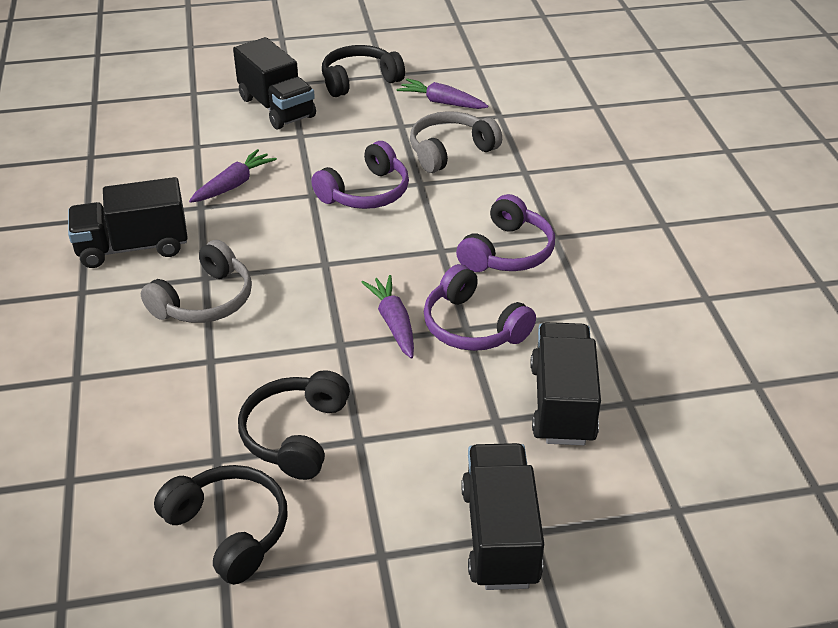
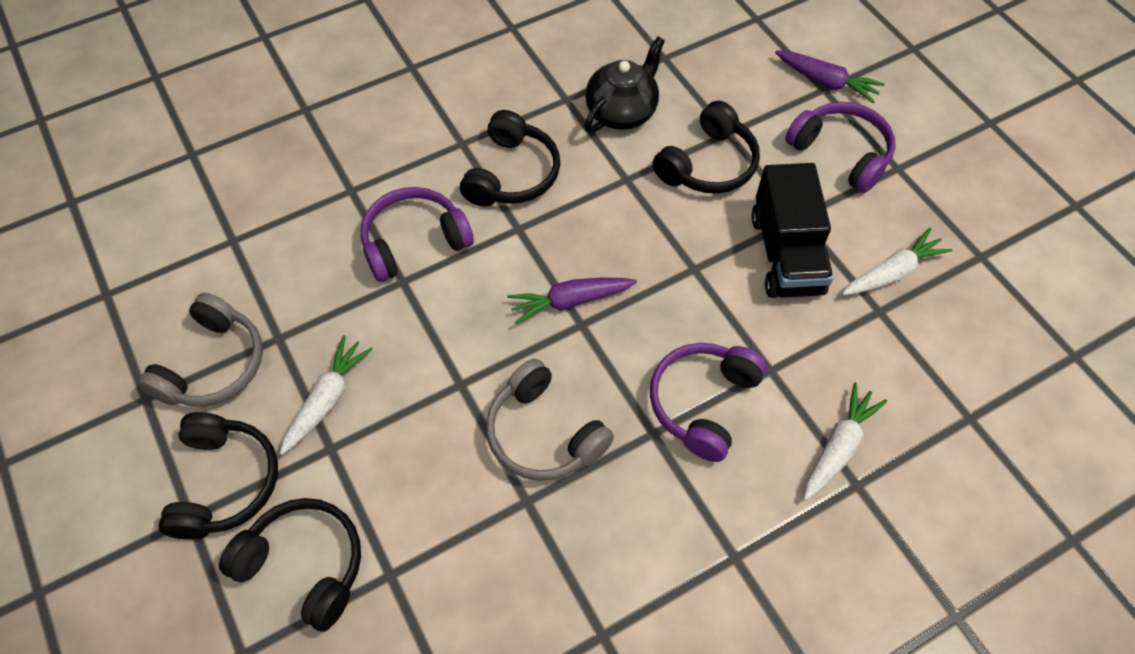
black headphones: [154,465,288,584] [238,370,350,480] [322,45,405,97] = 3 -> [158,412,278,540] [219,498,361,632] [460,110,560,207] [653,101,760,194] = 4
black teapot: none = 0 -> [585,37,665,133] = 1
black truck: [68,177,188,268] [233,37,316,129] [461,443,544,590] [530,322,601,445] = 4 -> [751,163,834,298] = 1
purple carrot: [189,149,277,203] [361,275,414,359] [397,78,488,109] = 3 -> [507,278,637,324] [775,50,885,104] = 2
white carrot: none = 0 -> [280,335,373,455] [804,383,887,500] [842,228,952,295] = 3

